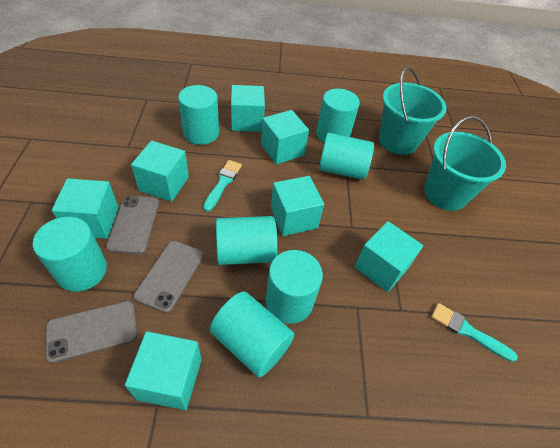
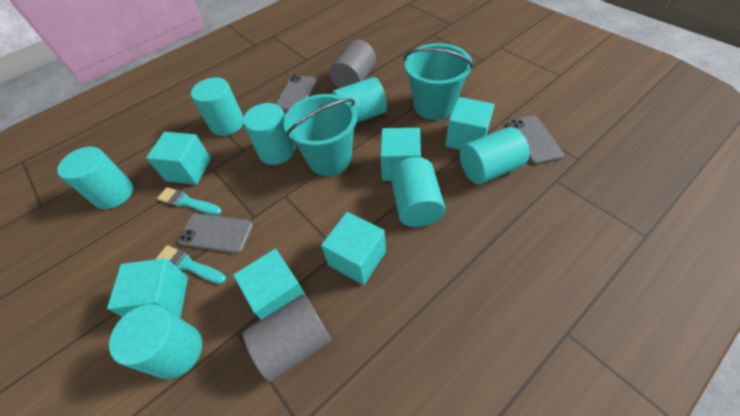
grey cylinder: none = 0 -> [243,294,332,382] [330,40,376,88] = 2
turquoise cube: [52,178,119,239] [125,331,202,410] [131,141,189,202] [231,85,265,132] [261,110,309,164] [271,176,324,236] [355,221,423,292] = 7 -> [107,258,188,318] [146,132,211,185] [233,249,305,320] [321,212,386,285] [380,128,421,181] [445,97,495,150] = 6

